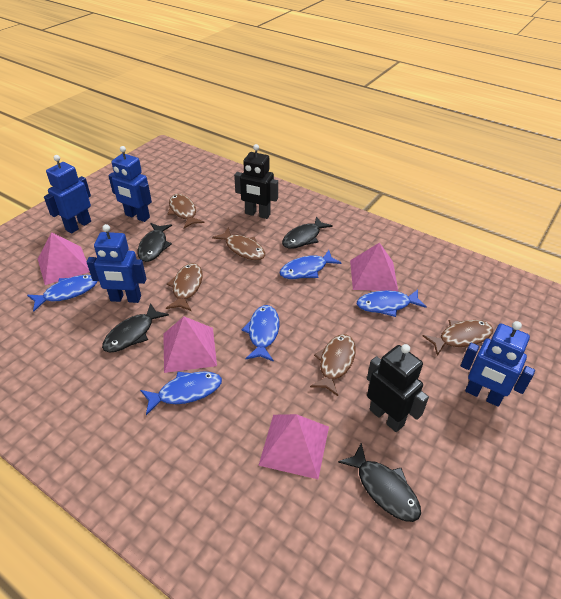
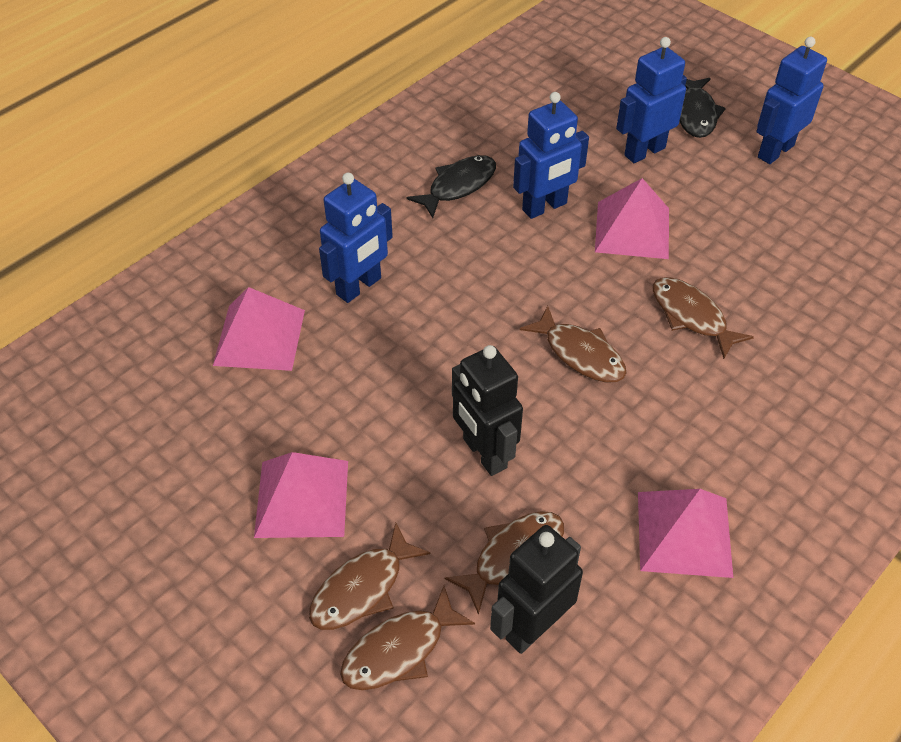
black fish: [102,303,169,352] [137,223,172,262] [282,216,333,249] [338,443,421,522] = 4 -> [406,155,496,218] [679,78,726,138] = 2
blue fish: [27,275,98,312] [140,371,222,415] [242,305,279,362] [279,250,341,279] [357,289,427,317] = 5 -> none = 0

